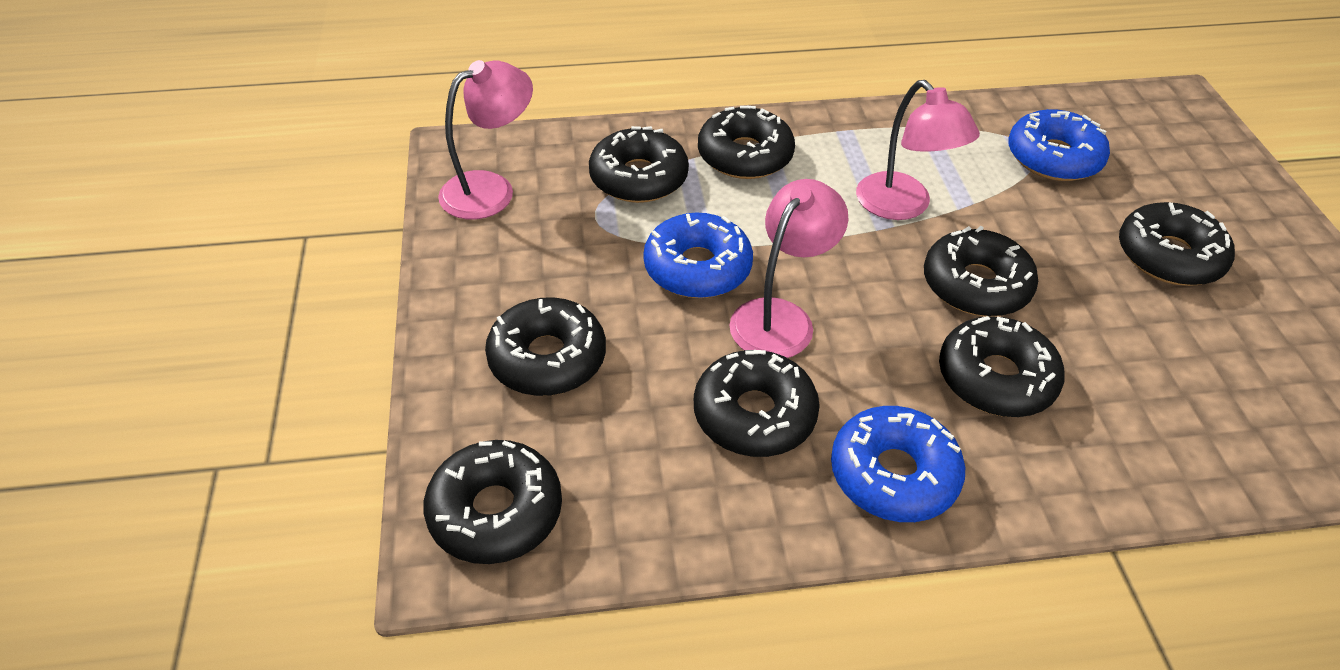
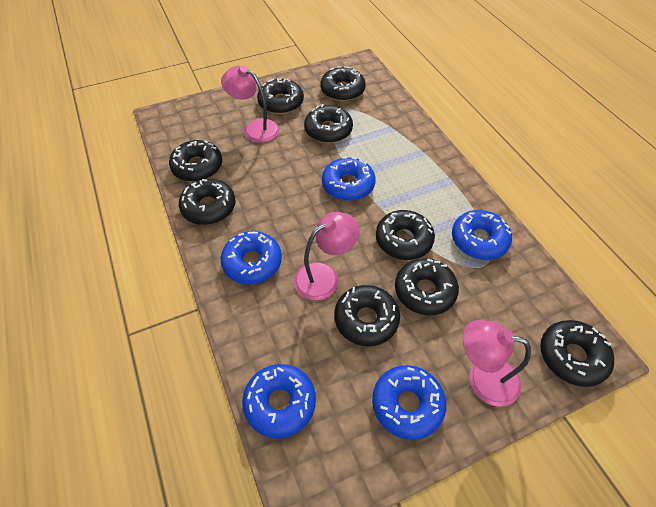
black donut: [424,440,562,564] [485,297,606,396] [589,126,689,203] [694,350,820,457] [698,106,795,179] [924,226,1038,316] [939,316,1065,417] [1119,202,1235,286] = 8 -> [169,140,222,182] [179,179,235,225] [257,78,304,114] [304,104,353,143] [320,66,366,101] [334,285,400,346] [376,210,435,260] [395,258,459,315] [540,320,614,387] = 9
blue donut: [643,212,753,298] [831,406,965,522] [1008,109,1110,181] = 3 -> [220,231,282,284] [242,364,316,438] [322,157,376,201] [372,365,446,440] [452,210,512,260] = 5

